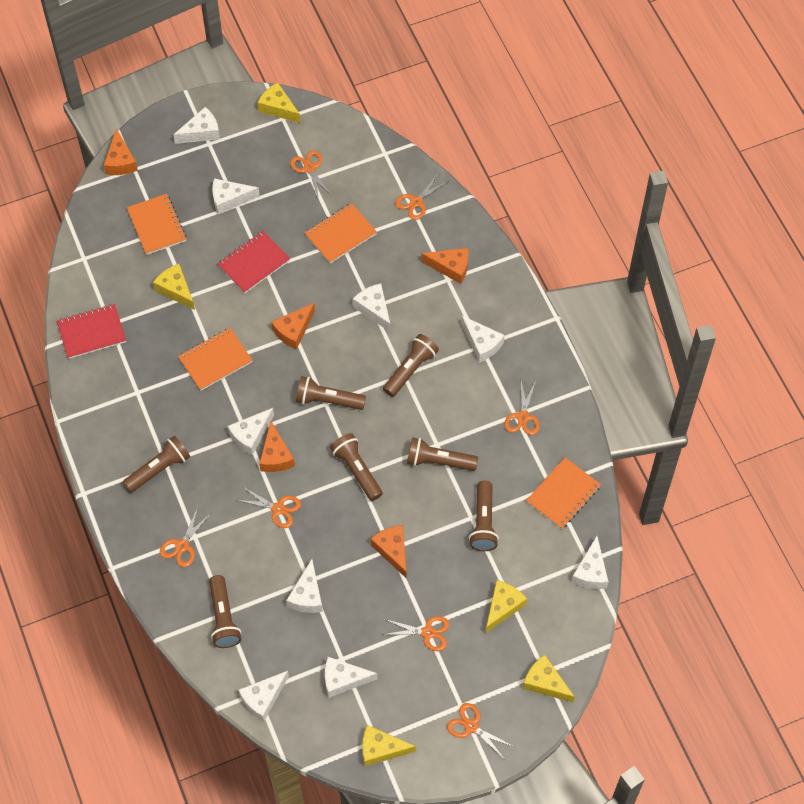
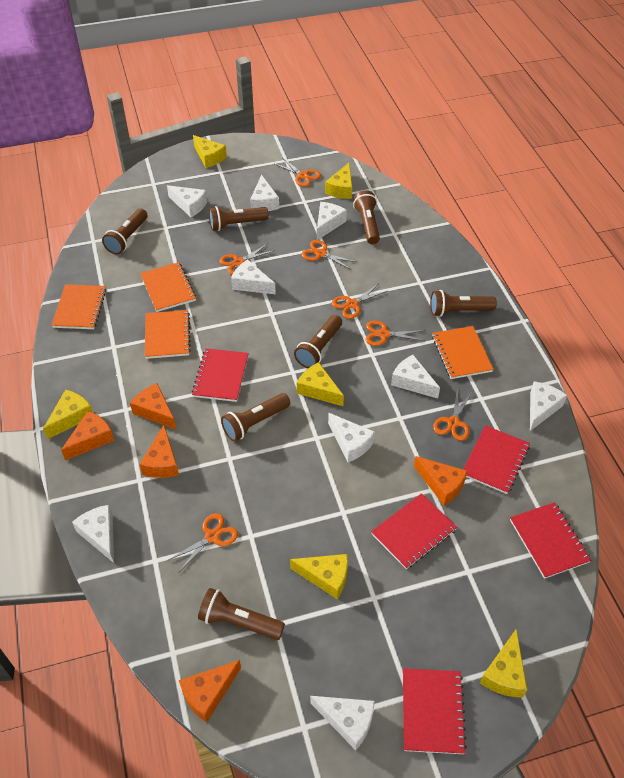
red notebook: [57,304,126,359] [217,231,290,293] = 2 -> [192,348,249,402] [371,493,457,569] [403,668,467,754] [463,425,530,494] [510,502,591,579] = 5
yellow cheese: [153,264,195,310] [257,82,301,123] [362,725,416,766] [485,580,527,634] [523,655,575,702] = 5 -> [43,389,93,439] [193,135,227,168] [290,554,348,599] [297,362,344,406] [325,163,352,199] [480,629,527,698] = 6

